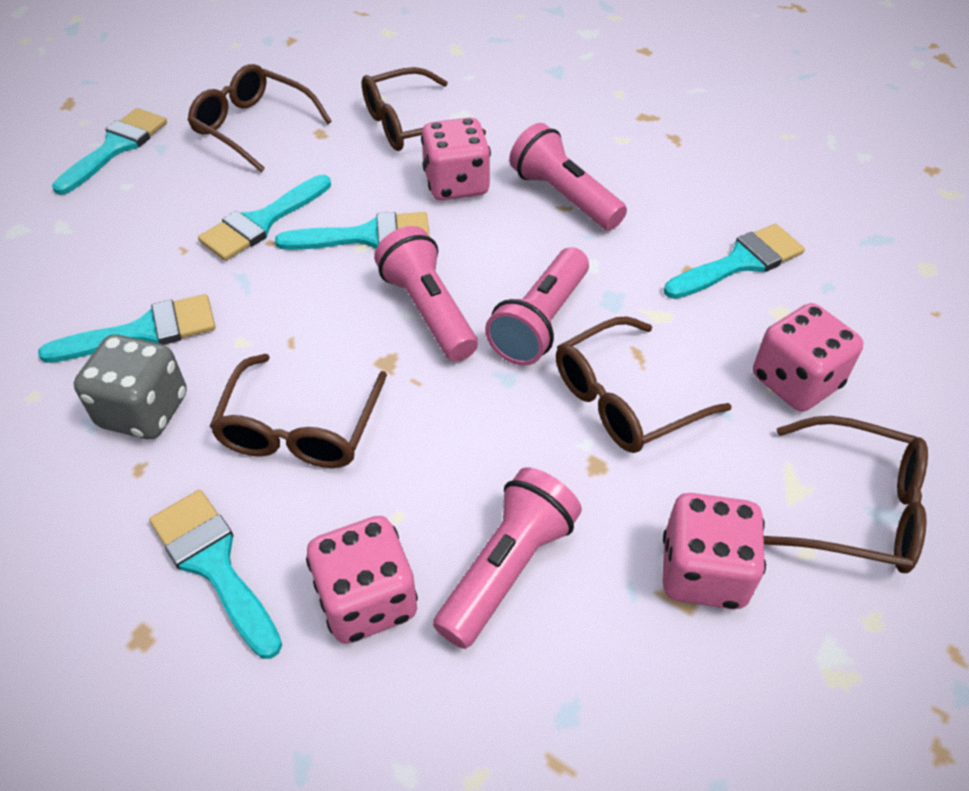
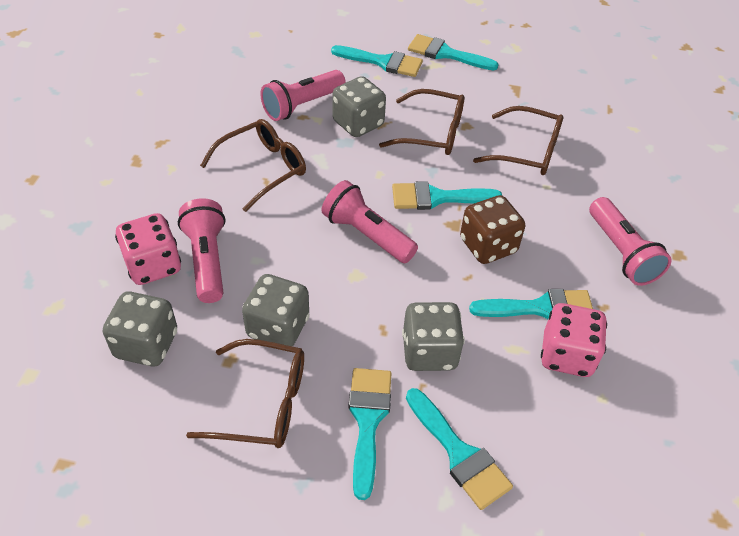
brown dice: none = 0 -> [460,195,525,264] = 1
brown glasses: [188,64,332,172] [209,354,387,468] [361,67,486,151] [556,317,732,453] [764,416,928,573] = 5 -> [186,339,304,448] [200,119,306,212] [379,89,465,155] [473,106,563,175] = 4
grey dice: [74,334,187,439] = 1 -> [103,292,177,366] [242,274,309,347] [332,76,386,137] [402,302,465,371] = 4
pink dice: [306,516,418,644] [421,117,491,200] [662,493,766,609] [753,303,863,412] = 4 -> [115,213,181,285] [541,303,607,377] = 2

